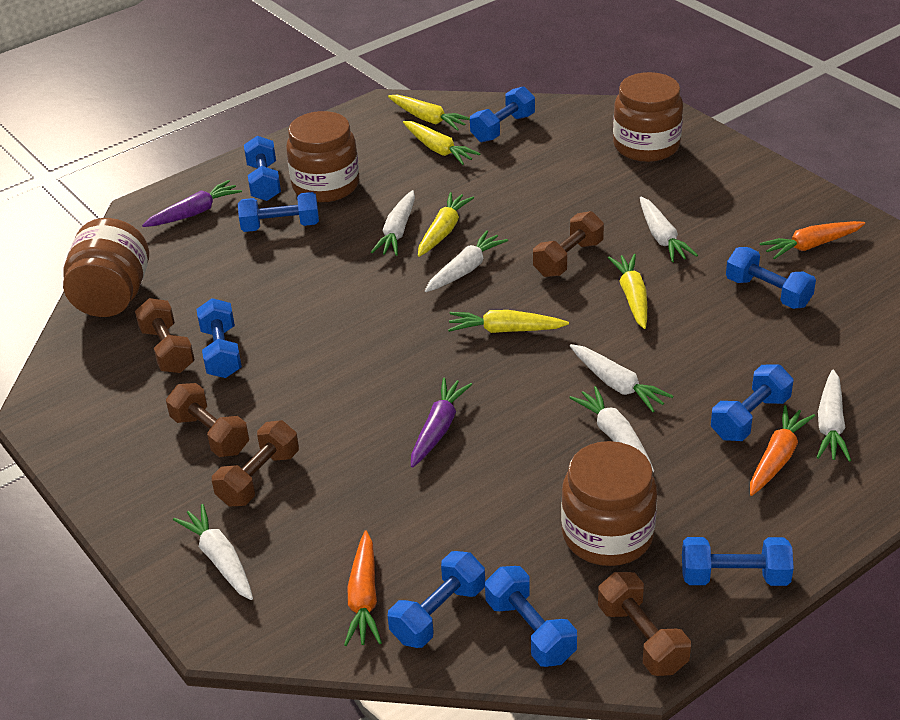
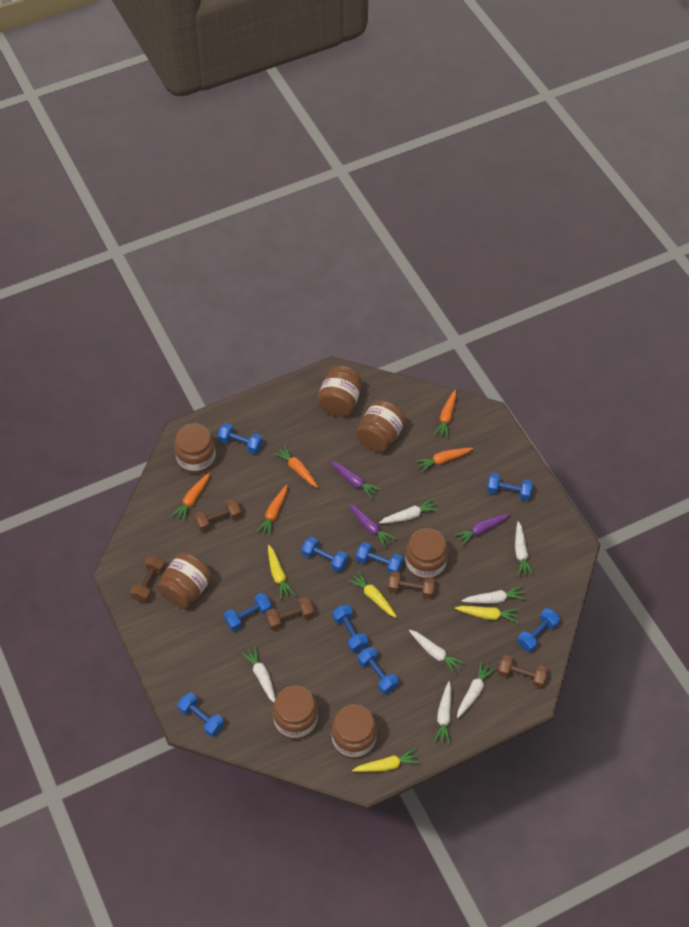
brown jar: [63,218,149,317] [286,111,359,202] [561,441,657,566] [613,72,683,162] = 4 -> [157,553,212,608] [174,423,216,474] [273,686,318,740] [317,366,361,417] [331,705,377,759] [356,400,406,452] [405,528,448,580] = 7
orange carrot: [344,530,382,646] [750,405,815,496] [760,221,865,259] = 3 -> [171,473,210,522] [256,485,287,537] [273,445,318,488] [415,448,473,472] [434,390,457,438] = 5
purple carrot: [142,180,242,227] [411,378,472,468] = 2 -> [330,461,381,499] [348,504,396,548] [454,514,510,546] = 3
yellow carrot: [388,94,470,131] [403,121,480,165] [418,192,474,257] [448,310,569,333] [608,254,647,329] = 5 -> [268,545,296,600] [348,571,397,618] [352,748,420,772] [455,606,519,623] = 4

